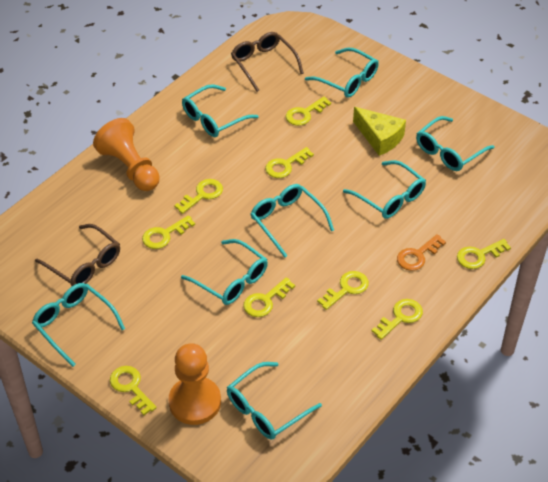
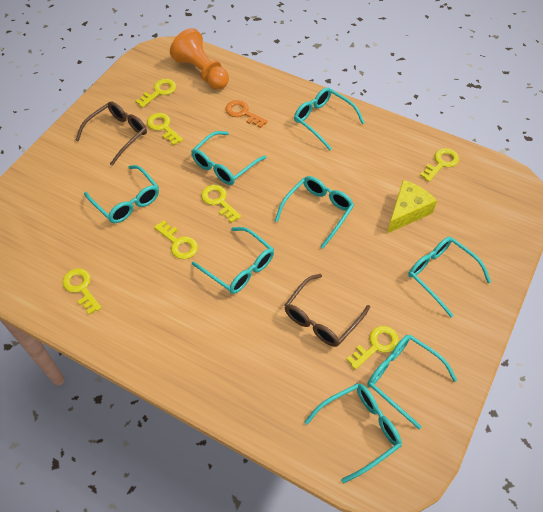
orange pawn: [93,118,160,191] [169,344,221,425] = 2 -> [170,28,229,89] = 1
yellow key: [110,366,156,415] [142,215,195,249] [174,179,223,214] [243,277,295,317] [265,147,314,178] [286,97,331,126] [317,271,369,310] [372,299,423,340] [457,239,511,269] = 9 -> [62,268,101,315] [135,79,176,108] [147,113,183,145] [154,220,198,259] [201,185,241,223] [346,326,399,370] [420,148,459,182] = 7

